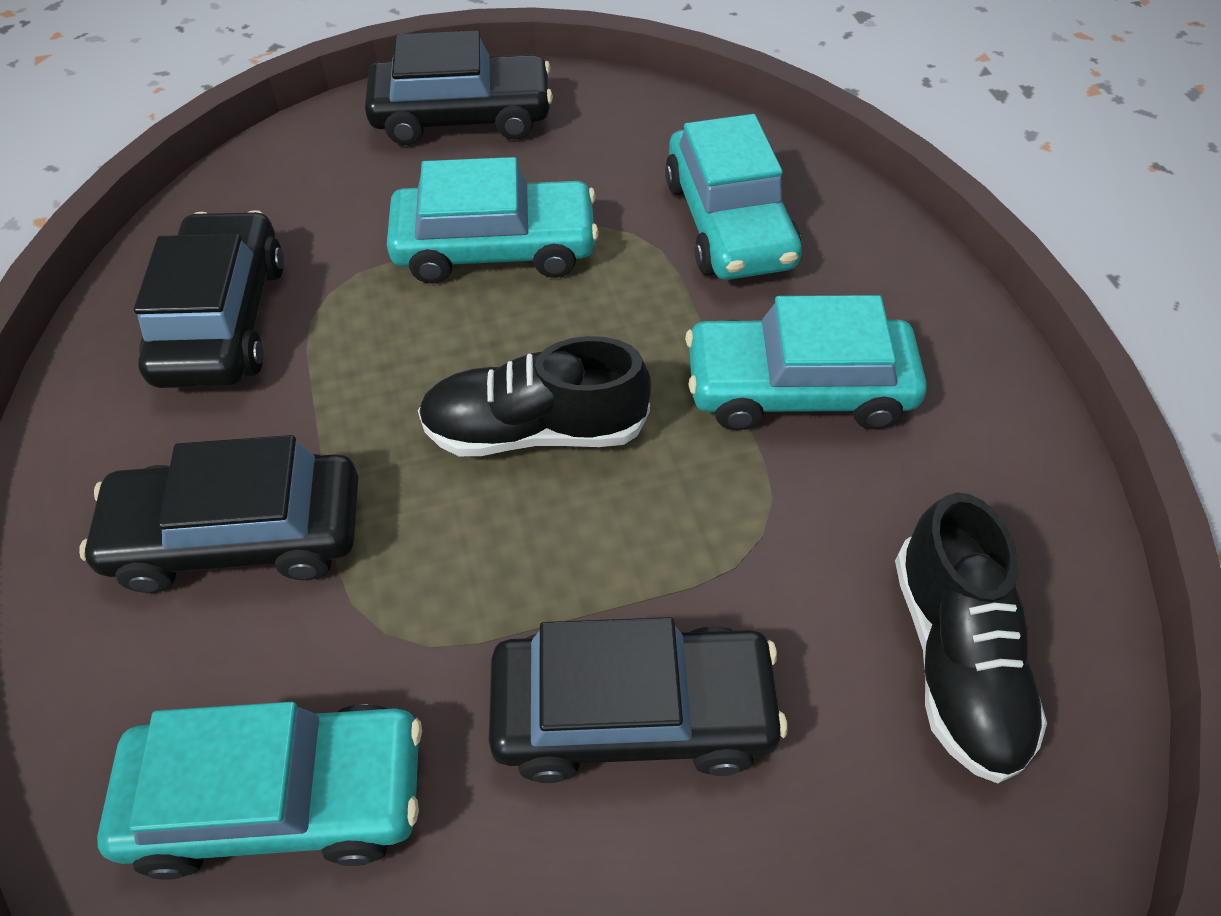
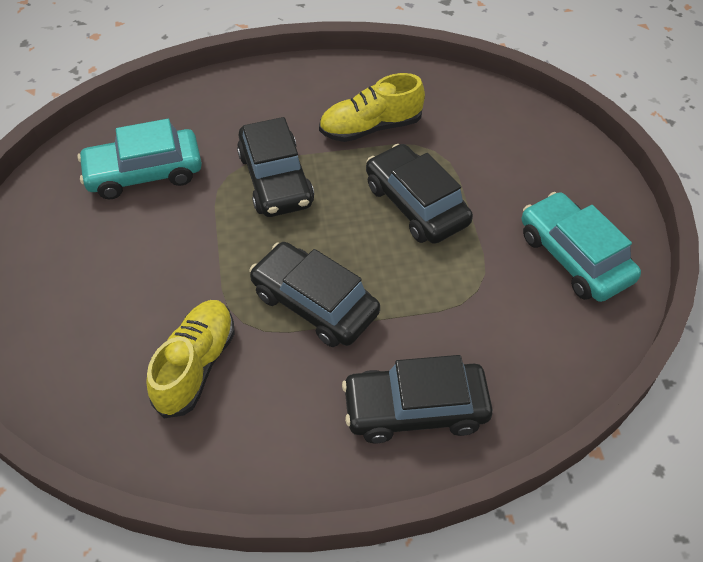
black shoe: [418,336,651,456] [895,492,1047,783] = 2 -> none = 0
turquoise car: [97,702,422,880] [387,157,599,283] [665,114,802,280] [685,295,927,430] = 4 -> [78,119,202,199] [522,192,641,302] = 2
yellow shoe: none = 0 -> [146,300,235,418] [319,73,425,142] = 2

